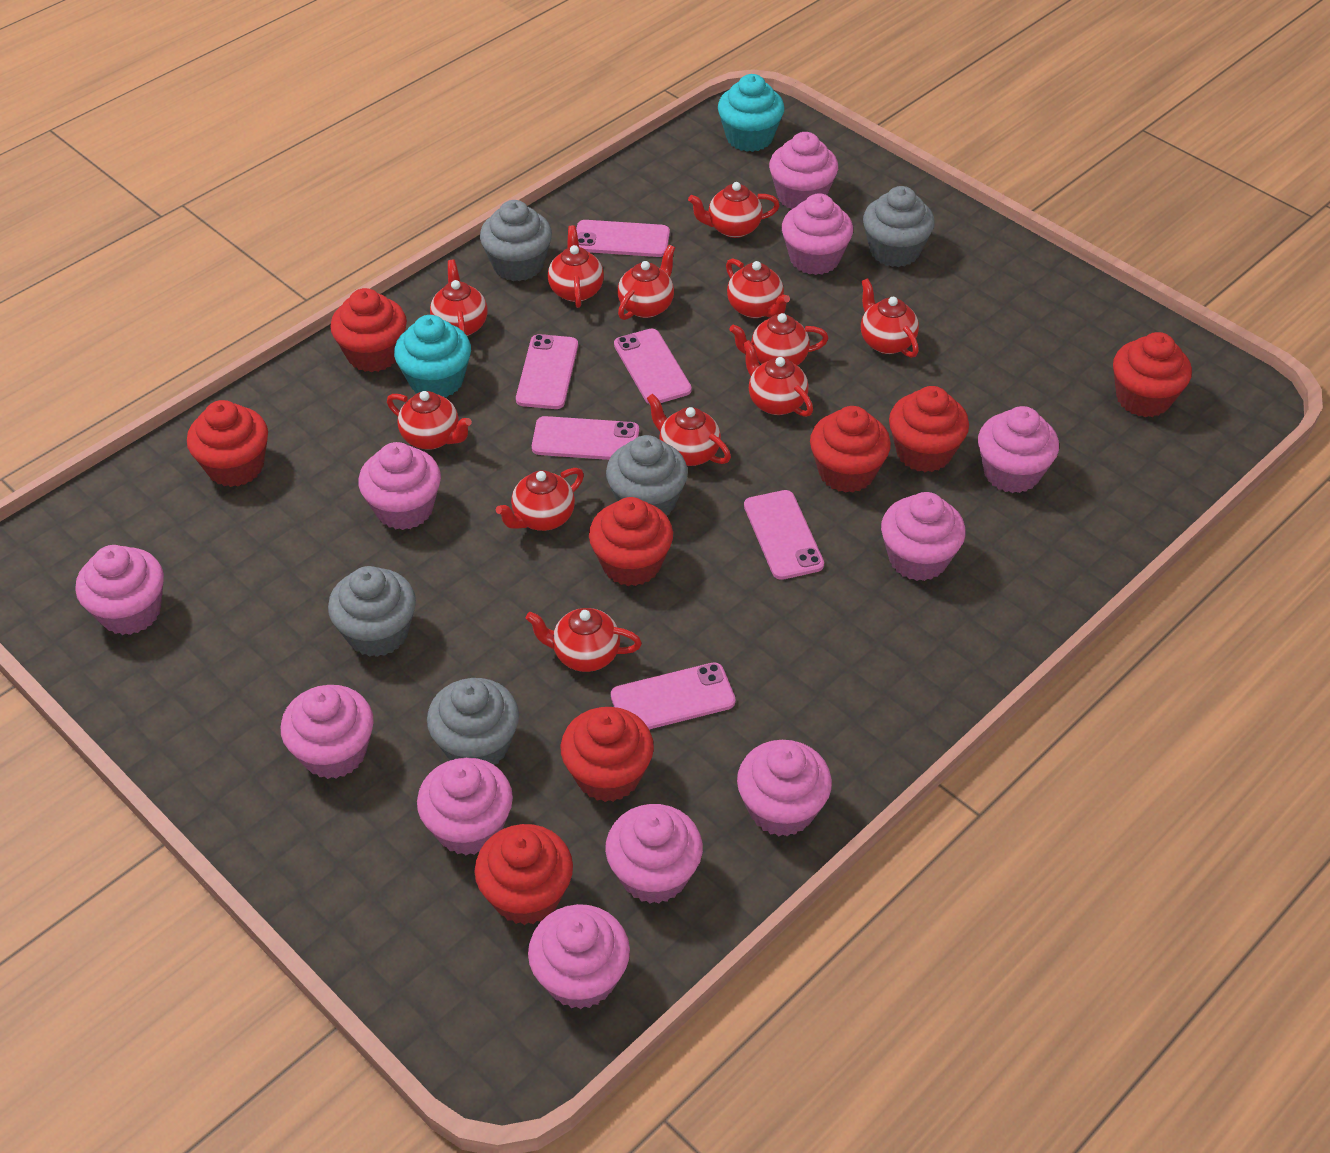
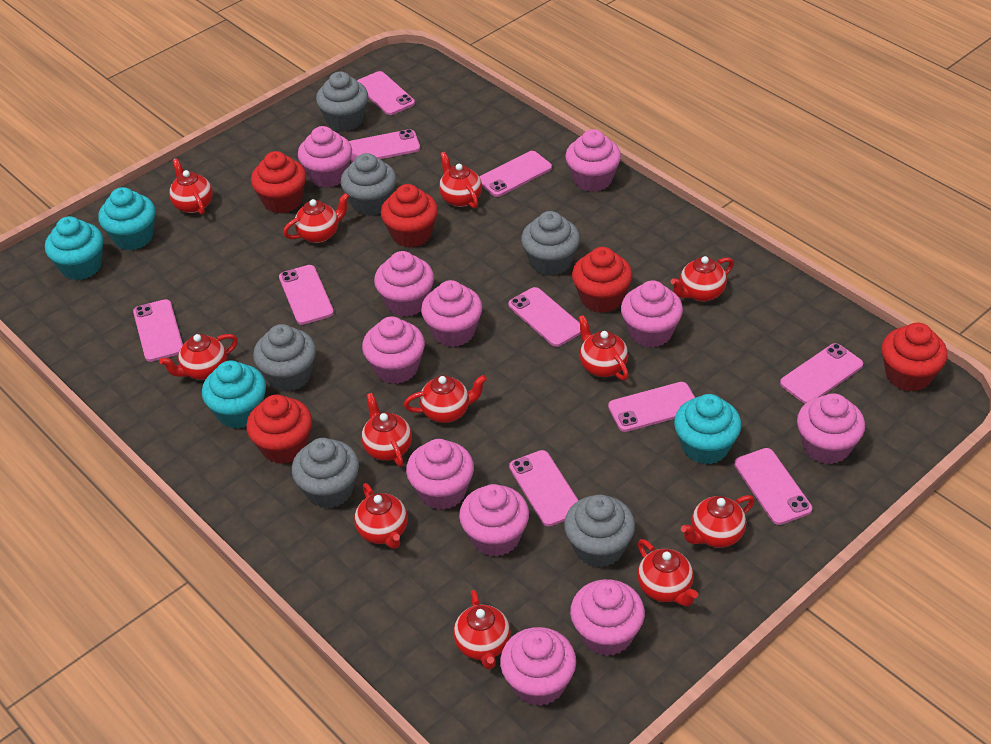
grey cupcake: [328,566,416,657] [427,678,519,765] [480,200,552,281] [606,435,688,515] [863,186,935,267] = 5 -> [253,324,316,392] [292,438,359,508] [316,71,368,131] [341,153,396,216] [521,211,580,276] [564,495,635,568] = 6
pink phone: [516,334,578,409] [532,416,639,460] [576,220,670,257] [611,662,736,729] [614,328,692,404] [744,490,824,580] = 6 -> [133,299,183,362] [279,265,334,325] [349,129,420,162] [357,71,415,115] [479,151,552,197] [508,287,580,347] [509,450,579,526] [608,382,695,432] [734,448,812,525] [780,343,863,404] = 10
red cupcake: [187,400,268,487] [330,288,407,372] [474,824,573,925] [561,707,654,802] [589,497,673,586] [810,406,891,493] [889,386,969,472] [1113,332,1192,417] = 8 -> [246,395,312,464] [251,151,306,213] [381,184,438,248] [572,247,633,313] [882,322,947,392] = 5
turquoise cupcake: [394,315,471,397] [718,74,784,152] = 2 -> [45,216,103,280] [98,187,155,250] [202,360,266,429] [674,394,742,464] = 4

